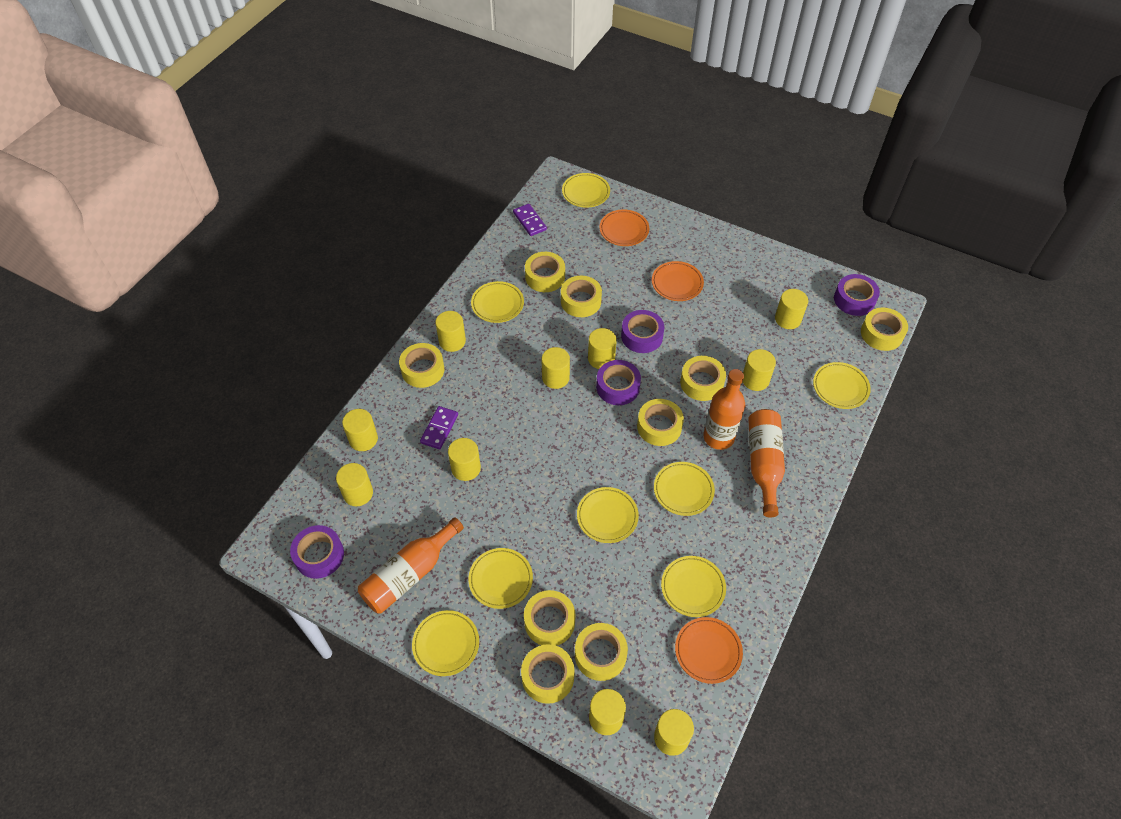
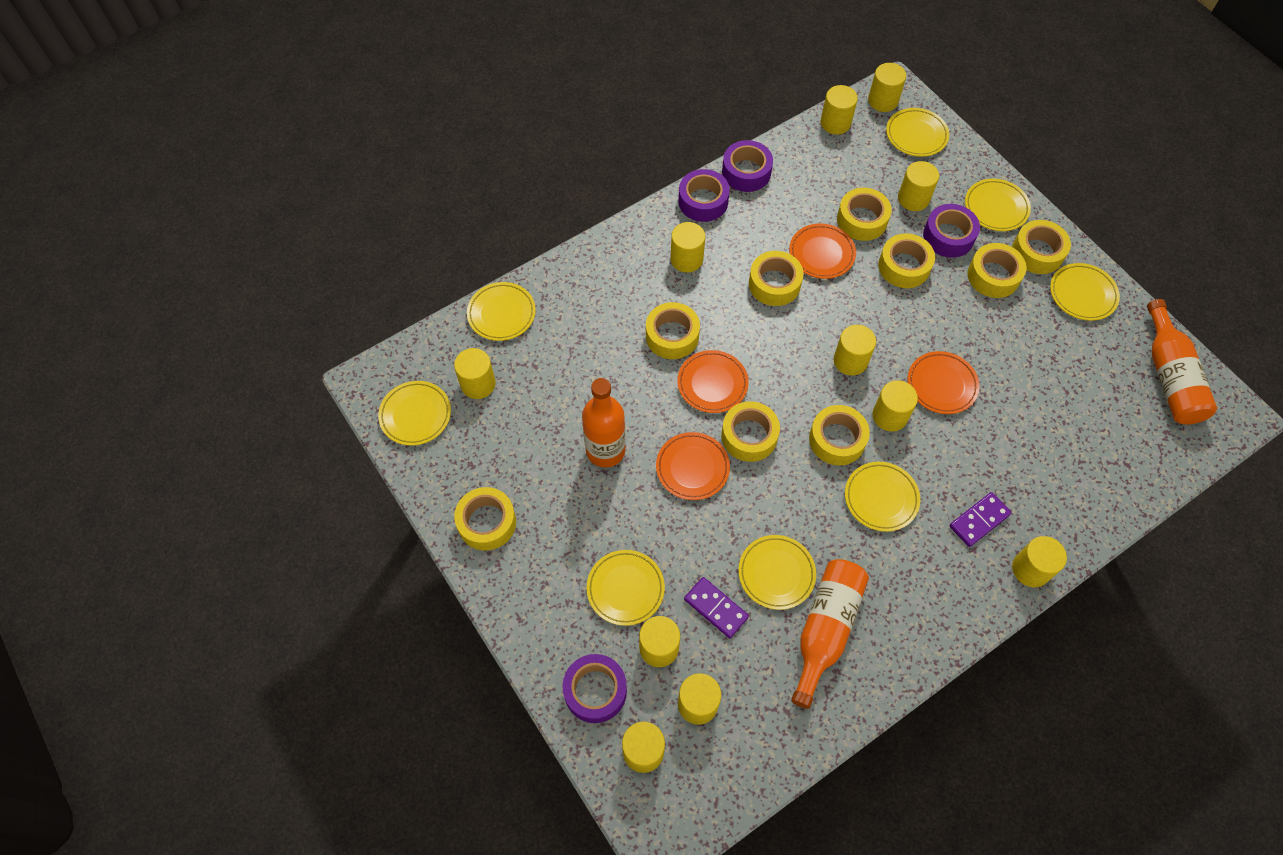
orange plate: [600,210,649,246] [652,261,704,301] [675,617,743,684] = 3 -> [656,432,730,500] [677,350,749,413] [789,223,856,279] [908,351,980,414] = 4
yellow cylinder: [336,463,373,506] [342,409,378,451] [435,311,466,352] [448,438,481,481] [542,347,570,389] [588,328,617,369] [589,689,626,735] [654,709,694,756] [743,349,776,391] [775,289,808,329] = 10 -> [454,348,496,399] [622,722,665,773] [639,616,680,667] [670,222,705,272] [678,673,721,725] [821,85,858,135] [834,325,876,376] [868,63,906,112] [872,380,918,431] [898,161,939,211] [1012,536,1067,587] = 11

